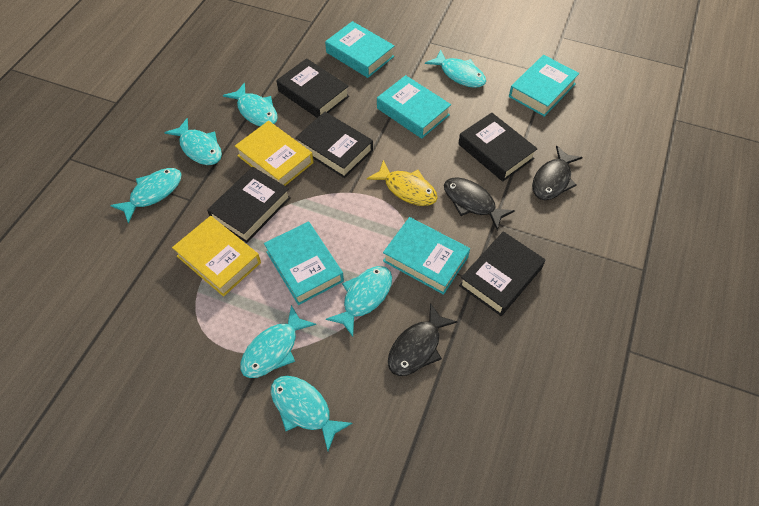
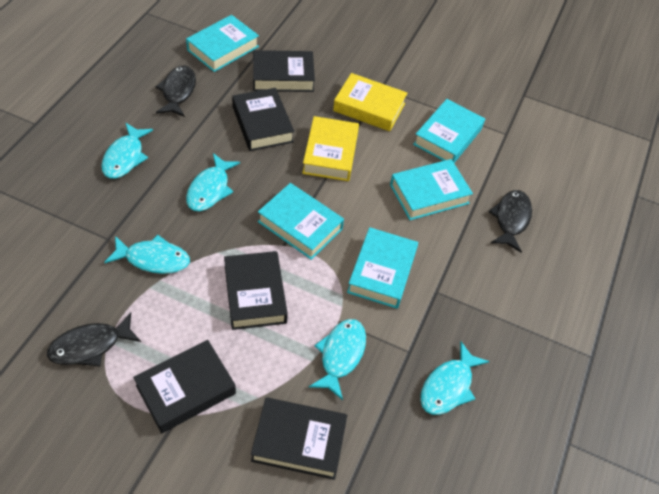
turquoise fish: [110,168,181,224] [164,118,222,165] [223,83,278,126] [240,305,316,378] [271,376,353,451] [326,266,392,337] [425,49,486,88] = 7 -> [101,123,153,179] [104,235,190,274] [186,153,240,212] [309,319,366,400] [420,341,490,415] = 5
yellow fish: [367,160,438,206] = 1 -> none = 0

